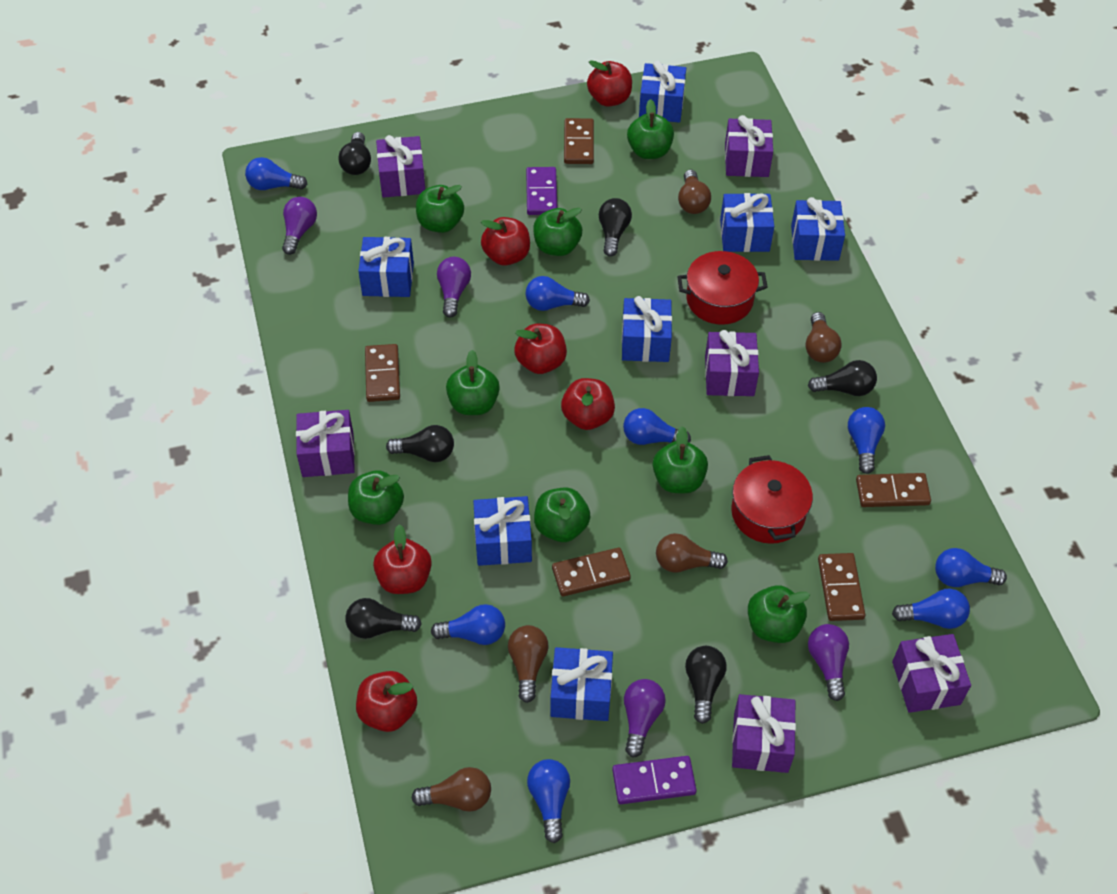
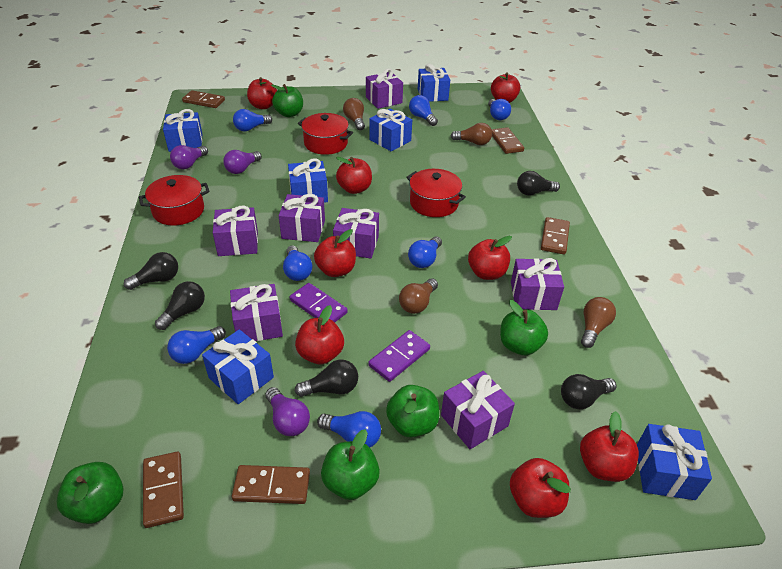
black light bulb: [339,132,371,175] [345,598,422,639] [386,425,454,462] [599,198,632,257] [685,646,726,724] [808,360,877,396] = 6 -> [124,252,178,290] [155,281,205,330] [295,360,358,397] [517,171,560,196] [561,374,616,409] = 5
blue gift: [358,237,414,297] [473,496,532,566] [550,647,613,721] [622,296,672,362] [639,60,686,123] [720,193,774,252] [791,197,845,261] = 7 -> [163,109,202,152] [202,329,274,404] [288,158,328,203] [369,109,412,151] [418,64,450,102] [637,424,712,500] = 6
blue light bulb: [245,157,307,190] [431,604,505,645] [526,276,590,311] [527,759,570,843] [623,408,691,445] [848,407,885,474] [892,589,970,629] [935,548,1007,587] = 8 -> [167,326,226,364] [233,109,272,131] [283,245,312,281] [317,411,381,447] [408,236,442,268] [409,95,438,126] [488,99,511,120] = 7
brown light bulb: [412,767,491,812] [508,625,548,703] [656,533,728,573] [678,170,711,214] [806,312,842,363] = 5 -> [343,98,365,130] [399,278,438,314] [451,123,492,145] [581,297,616,348] = 4
green apple: [348,470,404,525] [416,185,464,233] [446,350,500,415] [533,208,582,256] [534,488,590,542] [627,99,674,159] [653,426,708,493] [748,585,810,643] = 8 -> [57,462,123,524] [271,84,303,117] [321,429,380,500] [386,385,439,438] [500,300,548,355] = 5
purple gift: [296,410,355,477] [376,135,425,198] [705,330,759,396] [725,115,773,177] [732,694,796,773] [892,634,971,713] = 6 -> [213,206,258,256] [230,284,283,341] [279,194,325,242] [333,208,379,258] [366,68,403,109] [441,371,515,449] [511,258,564,310] = 7
purple light bulb: [282,197,317,255] [437,257,471,318] [624,679,666,758] [808,624,849,701] = 4 -> [170,145,208,169] [223,150,262,174] [265,387,310,436] = 3
red apple: [356,671,417,732] [373,524,432,594] [481,217,530,266] [514,324,567,374] [561,378,615,430] [587,60,632,107] = 6 -> [247,77,277,109] [295,305,344,364] [314,229,356,277] [336,157,372,194] [468,236,512,280] [491,72,520,103] [510,458,571,518] [580,411,639,482] = 8
red pot: [677,251,768,325] [731,455,813,544] = 2 -> [139,175,210,226] [298,113,353,155] [406,169,466,217] = 3

